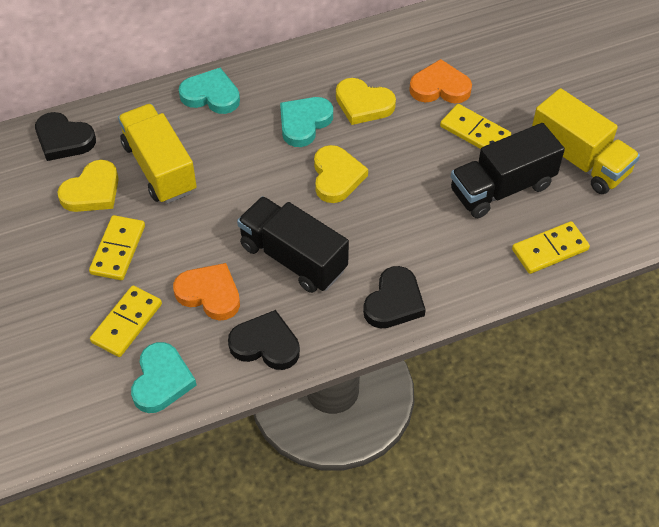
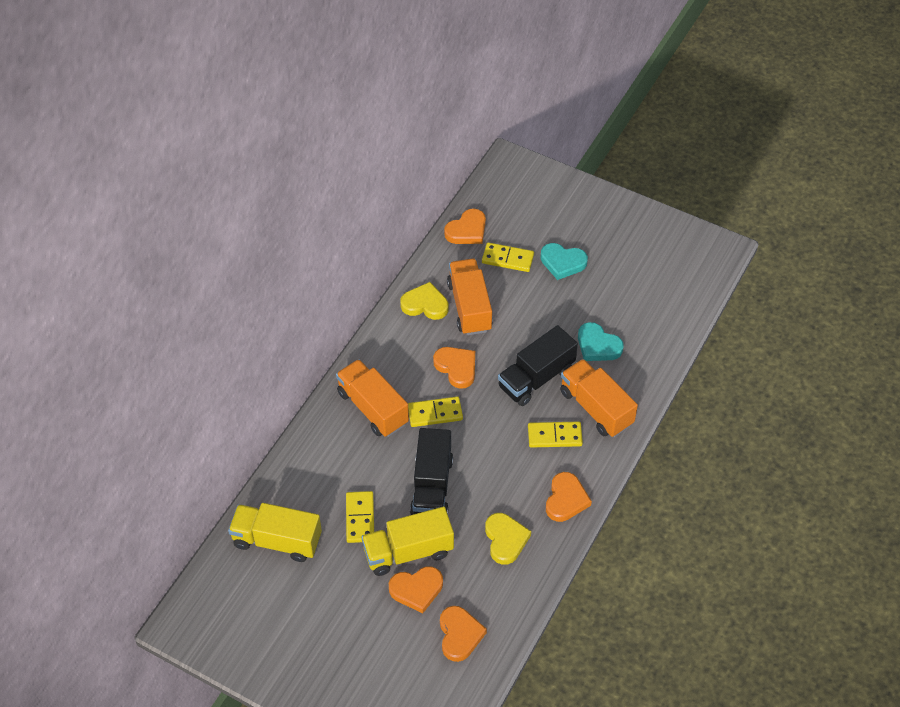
black heart: [35,112,96,161] [228,310,300,370] [363,266,426,329] = 3 -> none = 0
orange heart: [173,263,240,321] [409,59,472,104] = 2 -> [389,566,443,613] [433,347,475,389] [440,606,487,662] [444,209,486,244] [546,472,592,522] = 5
orange truck: none = 0 -> [336,359,409,437] [447,259,493,335] [560,359,638,437] = 3
turquoise heart: [131,342,197,413] [179,68,240,114] [280,97,333,147] = 3 -> [540,243,588,280] [578,322,624,361] = 2
yellow heart: [57,160,119,212] [314,145,368,203] [336,78,396,125] = 3 -> [400,282,448,320] [485,513,531,565] = 2

